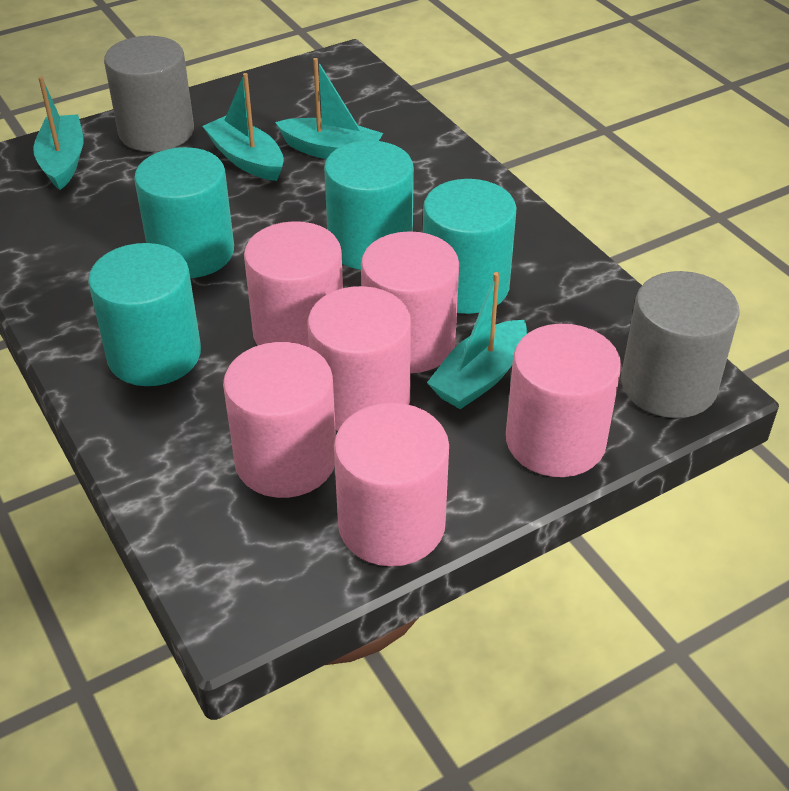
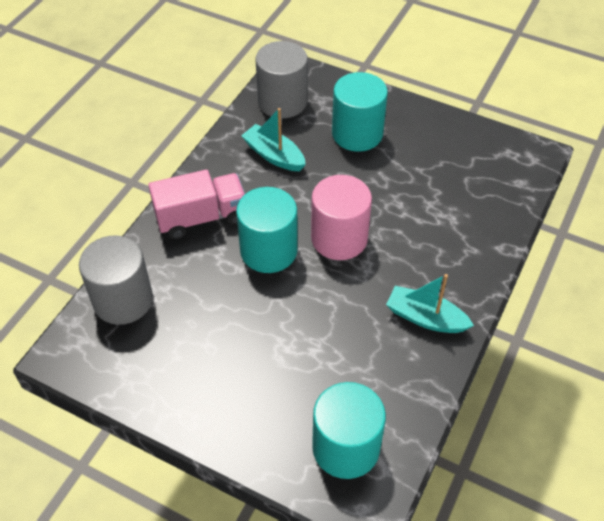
pink cylinder: [223,342,336,498] [244,221,343,347] [308,286,411,431] [334,403,449,566] [361,231,459,373] [506,324,621,477] = 6 -> [311,175,372,260] = 1
pink truck: none = 0 -> [148,170,245,239] = 1
turquoise boat: [33,76,83,190] [202,73,284,181] [275,58,383,159] [427,272,527,409] = 4 -> [241,108,306,171] [386,274,474,333] = 2
turquoise cylinder: [88,243,201,386] [134,147,234,278] [324,140,414,270] [423,179,516,314] = 4 -> [236,187,298,273] [312,382,386,479] [332,72,388,152] = 3

